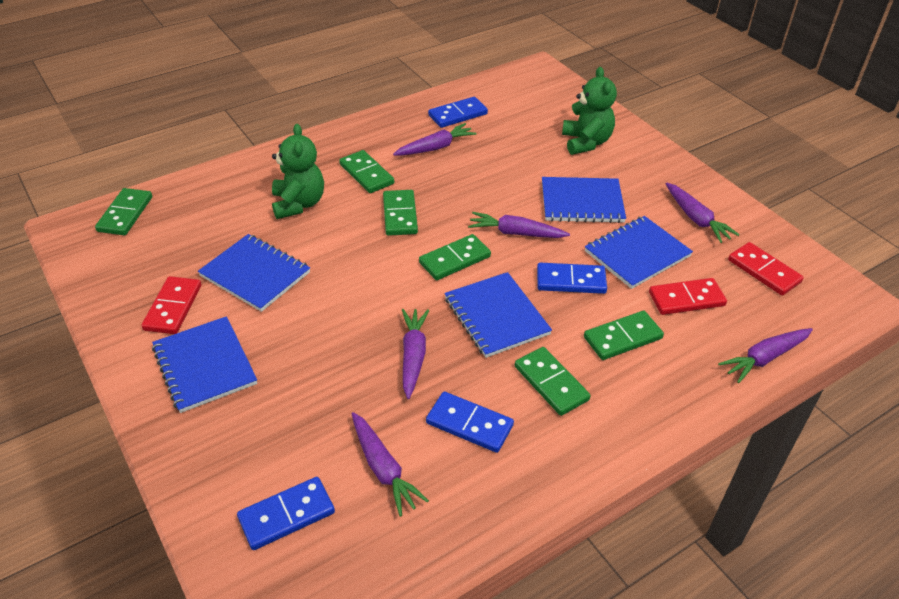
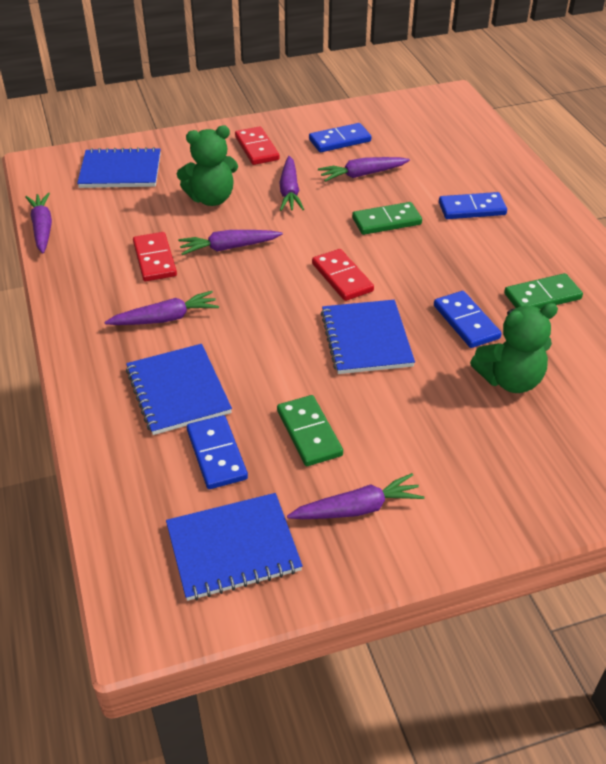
blue notebook: [152,316,257,413] [198,234,310,312] [445,272,552,358] [542,177,626,223] [585,216,693,289] = 5 -> [77,147,161,188] [126,344,232,435] [166,493,303,601] [321,300,415,374] = 4
green domino: [95,188,152,235] [339,150,394,193] [383,190,418,236] [419,234,491,280] [515,347,591,416] [584,311,664,360] = 6 -> [277,395,343,466] [352,202,422,235] [504,273,583,309] = 3

